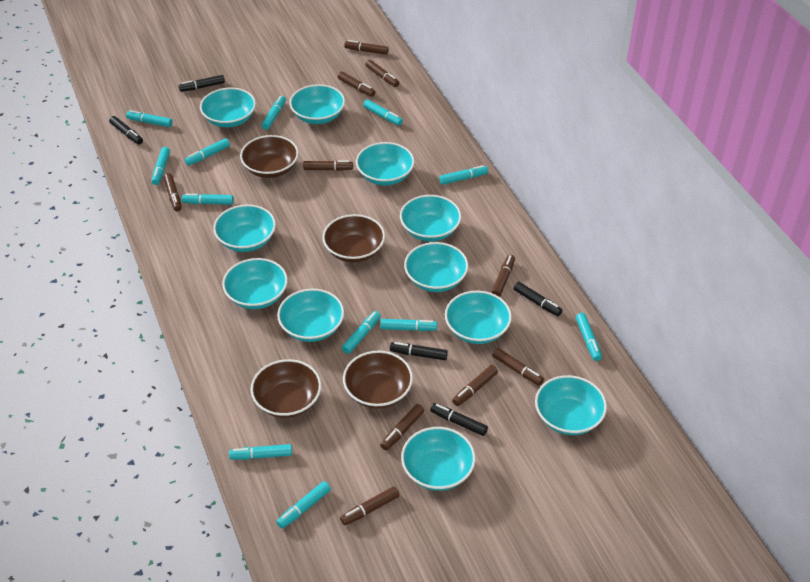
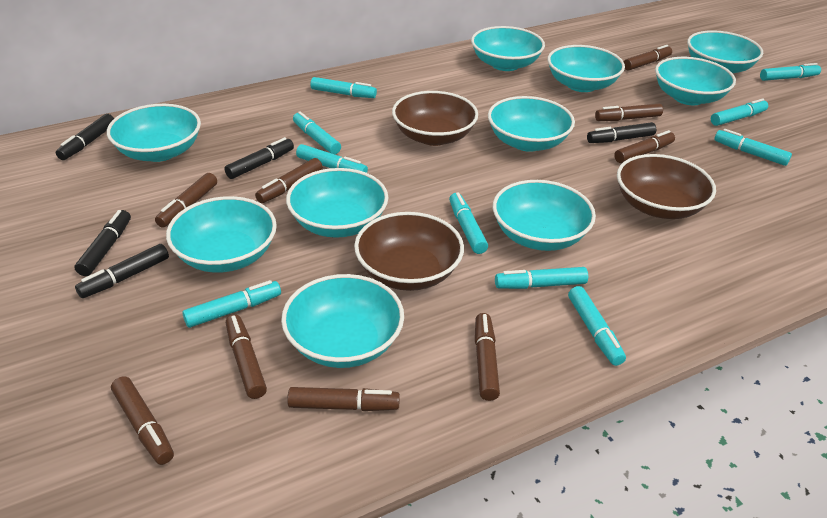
brown bowl: [240,135,299,178] [251,359,321,418] [322,214,385,263] [343,351,413,409] = 4 -> [354,212,464,291] [392,91,478,146] [617,154,716,219] = 3
brown marker: [163,173,182,211] [303,160,353,171] [338,71,375,97] [340,486,400,525] [344,40,389,55] [366,60,399,87] [380,404,424,451] [452,365,498,406] [491,255,515,297] [492,348,544,386] = 10 -> [111,376,174,465] [155,173,217,228] [226,315,267,399] [255,158,322,203] [287,387,400,411] [475,313,500,401] [595,103,663,121] [614,130,675,163] [624,45,672,71] = 9
turquoise bowl: [200,87,256,127] [213,204,276,252] [222,258,288,309] [277,289,344,342] [290,84,345,124] [356,142,414,185] [400,195,461,242] [401,427,476,491] [404,242,468,292] [445,291,512,344] [535,375,607,435] = 11 -> [107,104,201,162] [166,196,277,273] [281,274,404,368] [286,168,388,238] [471,26,545,71] [488,96,575,152] [493,180,596,251] [548,45,625,92] [655,57,736,105] [687,30,763,73] = 10
turquoise marker: [126,110,172,127] [152,147,170,185] [182,194,234,205] [185,138,230,165] [229,444,292,460] [261,96,286,130] [276,481,331,529] [342,311,381,354] [363,99,403,126] [380,319,437,331] [439,165,488,185] [576,313,602,361] = 12 -> [182,280,281,328] [293,111,341,154] [296,144,368,173] [311,77,377,98] [449,192,488,254] [495,267,588,289] [568,286,626,366] [711,98,768,126] [714,129,792,166] [760,63,821,81] = 10

